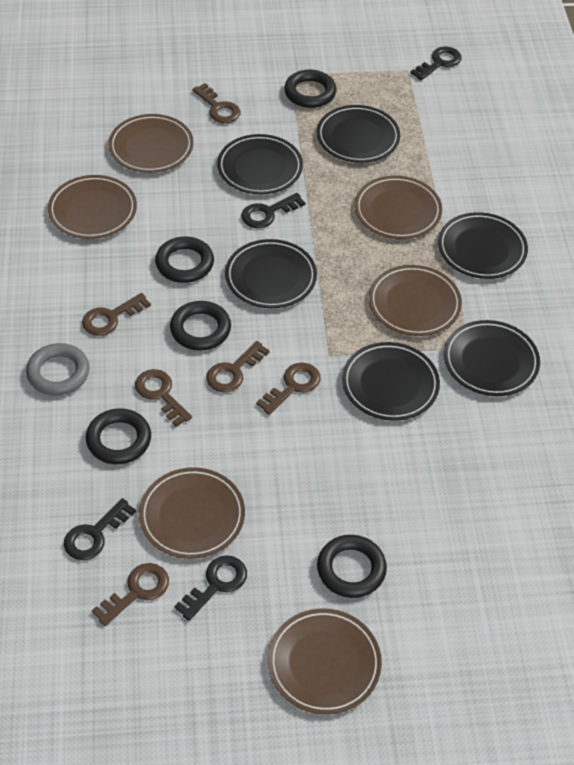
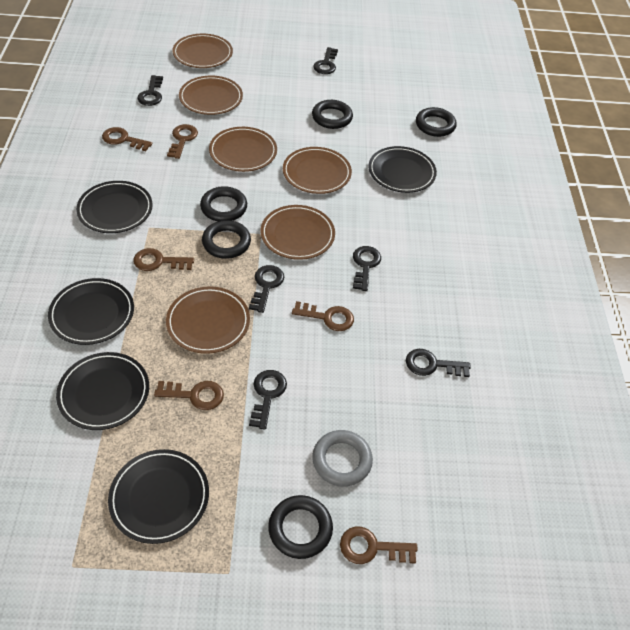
black key: [64,498,136,560] [174,555,247,621] [241,193,305,228] [410,47,462,80] = 4 -> [137,75,163,106] [249,265,284,313] [249,370,287,430] [313,47,338,74] [353,246,381,291] [406,349,471,377] = 6
black plate: [217,134,303,194] [225,239,317,308] [317,105,400,163] [342,342,440,421] [438,212,528,279] [444,320,540,396] = 6 -> [48,278,134,345] [56,352,149,430] [76,181,153,233] [108,449,209,544] [368,146,437,193] = 5

